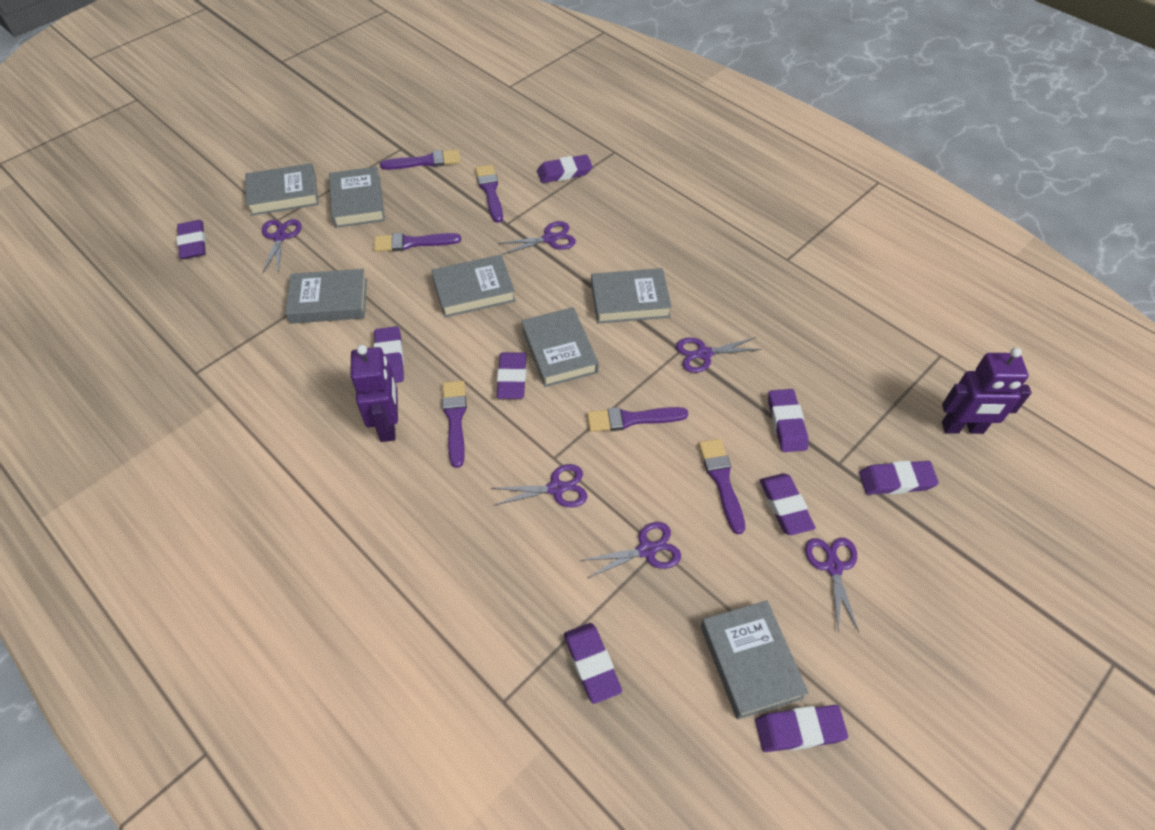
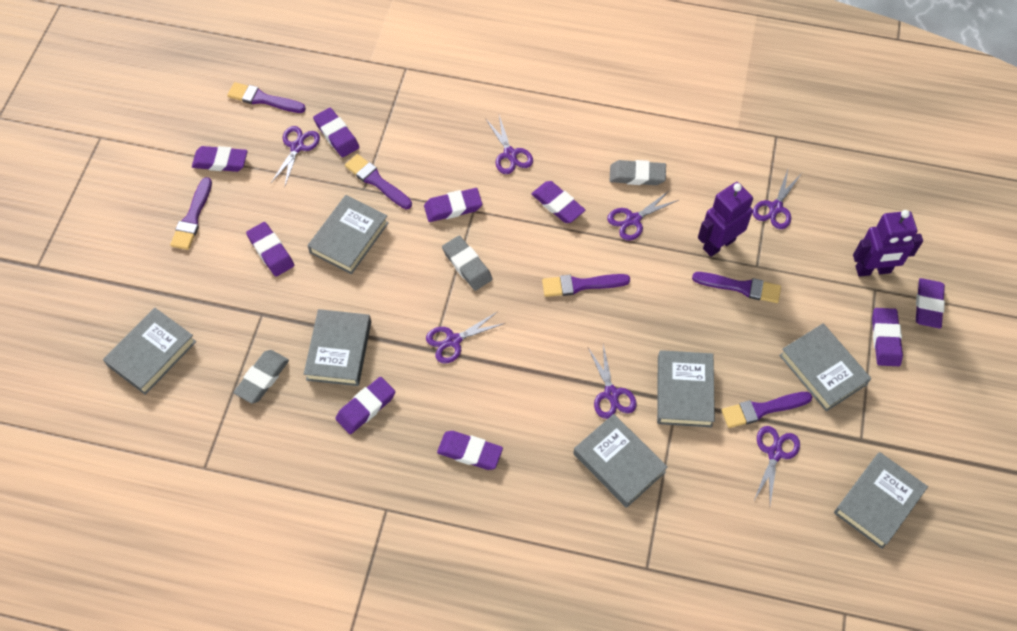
grey eraser: none = 0 -> [233,350,289,404] [442,236,493,291] [610,160,666,185] = 3
purple scissors: [262,219,302,274] [491,464,587,507] [498,221,576,255] [580,522,681,579] [676,337,762,373] [805,538,859,633] = 6 -> [271,126,320,188] [426,312,505,364] [486,115,533,174] [588,344,637,419] [607,190,679,241] [753,170,802,229] [754,426,800,505] = 7

